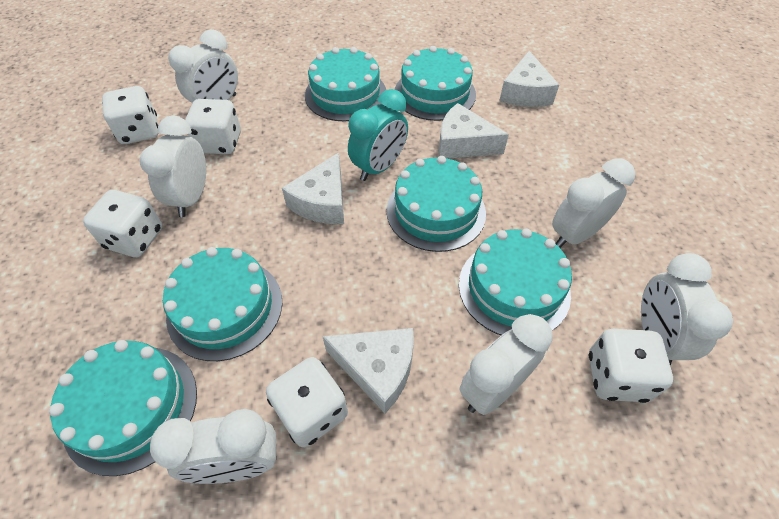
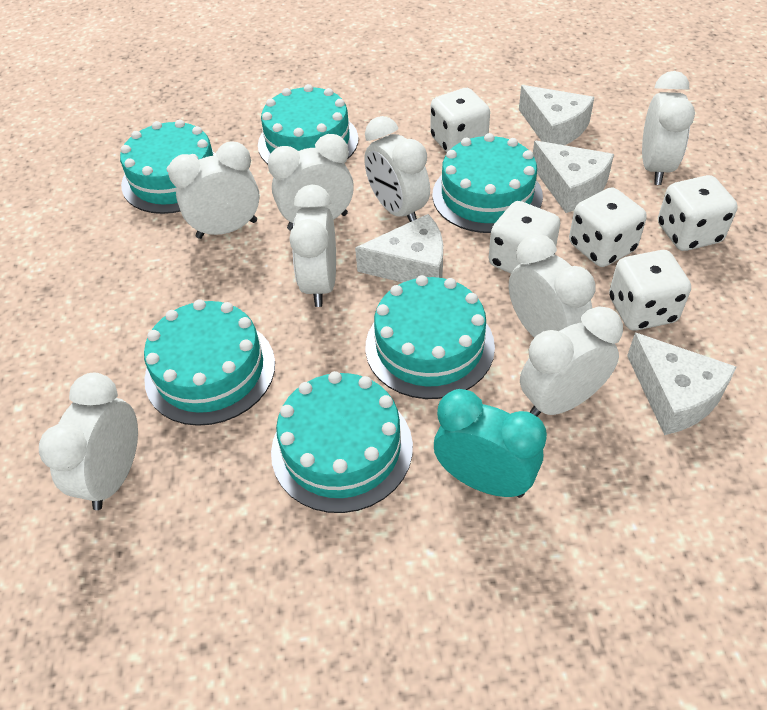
white clock: [140,116,206,217] [150,409,277,484] [168,29,238,103] [459,314,553,415] [552,159,635,248] [641,253,733,366] = 6 -> [39,373,138,510] [168,142,260,239] [268,134,354,231] [289,185,336,307] [364,116,430,222] [509,234,595,338] [520,306,623,416] [642,71,695,185] = 8

